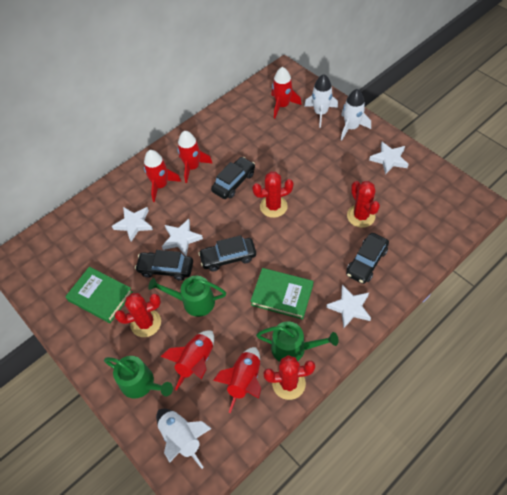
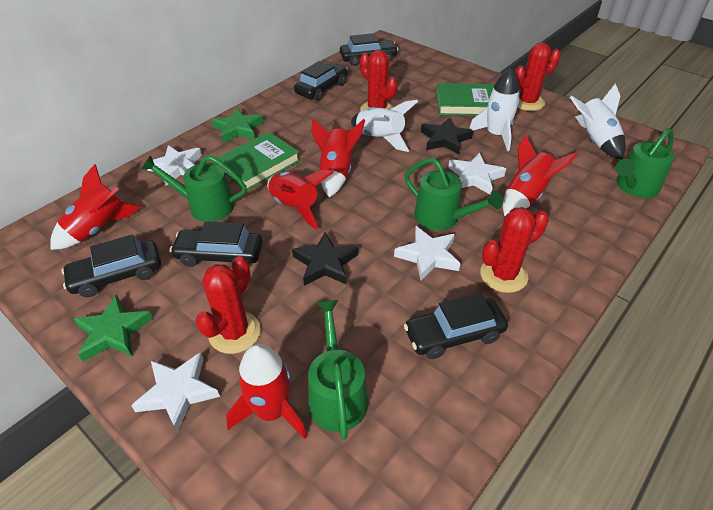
black car: [135,250,193,281] [198,235,256,271] [211,157,255,199] [346,233,389,284] = 4 -> [61,234,161,297] [170,221,263,267] [294,61,348,101] [340,33,399,66] [404,293,508,359] = 5
black star: none = 0 -> [292,232,358,286] [421,118,473,154] = 2
green star: none = 0 -> [74,295,153,362] [212,108,264,143] = 2
green watering can: [104,356,173,399] [148,276,226,317] [256,321,339,362] = 3 -> [141,155,247,222] [308,300,368,440] [404,158,503,230] [615,128,675,198] = 4

